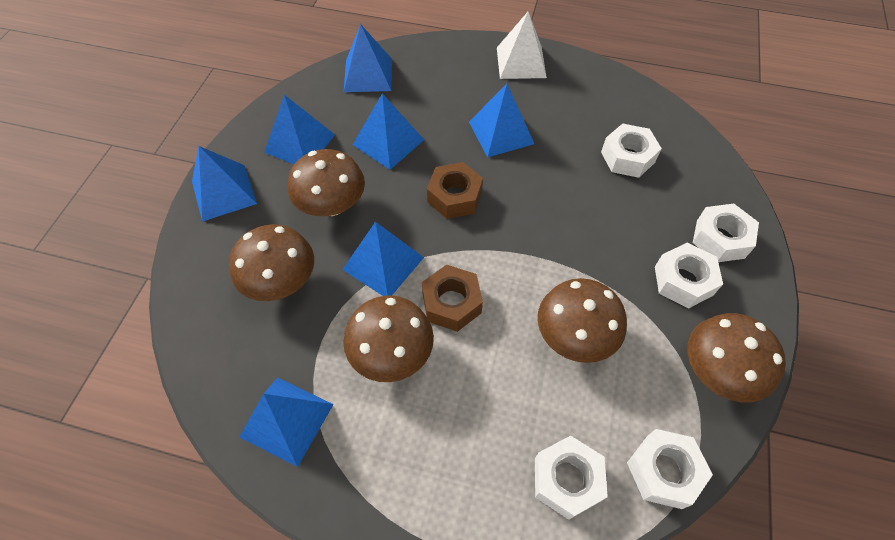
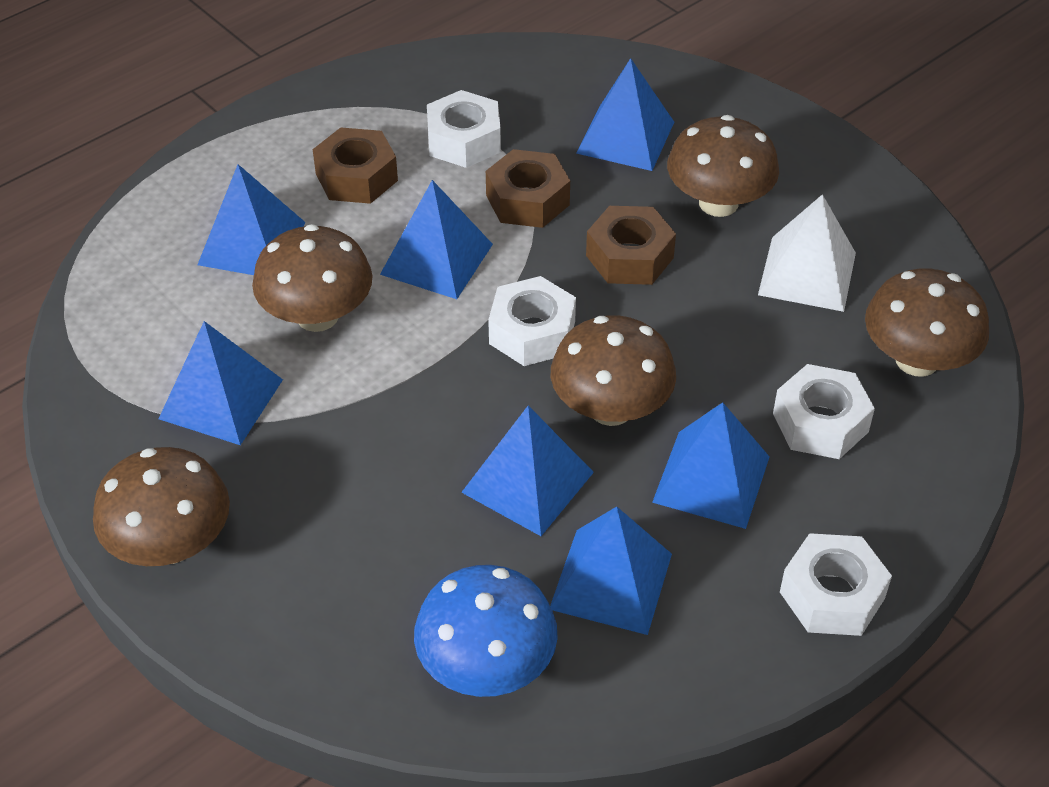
blue mushroom: none = 0 -> [414,565,558,697] = 1
brown nut: [422,265,483,332] [427,162,483,219] = 2 -> [313,127,398,204] [486,149,570,228] [586,206,676,285] = 3
white nut: [535,436,608,520] [601,123,662,178] [627,429,713,509] [655,243,723,309] [693,204,759,262] = 5 -> [427,90,501,168] [488,276,576,366] [773,364,875,459] [780,533,892,636] = 4

